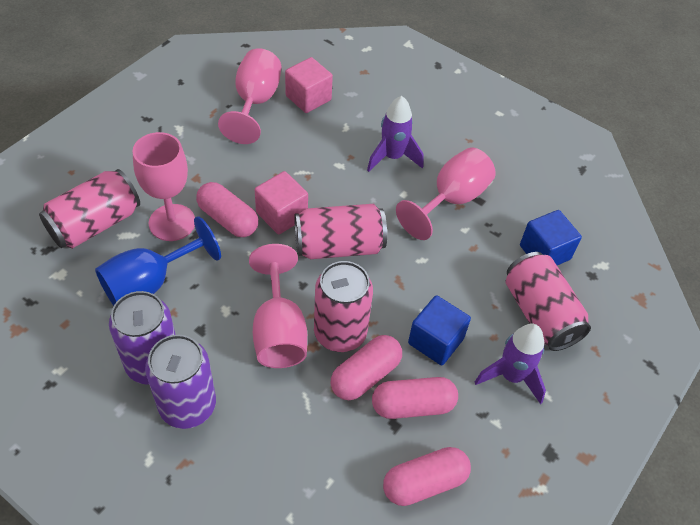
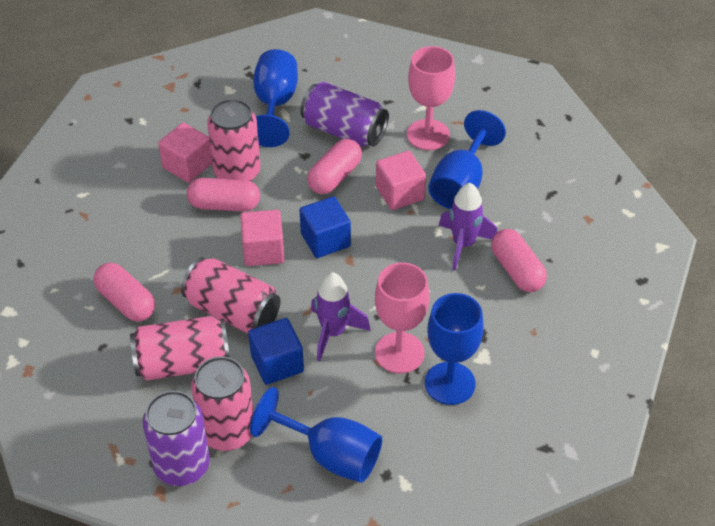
blue goblet: [95,216,221,306] = 1 -> [250,387,382,483] [253,49,298,147] [425,293,484,405] [428,110,506,209] = 4
pink cube: [255,171,308,234] [285,57,333,113] = 2 -> [158,123,212,183] [240,210,284,266] [376,151,426,210] = 3
pink goblet: [132,132,195,241] [218,48,281,144] [249,244,307,368] [396,147,496,240] = 4 -> [375,262,429,374] [407,46,455,150] = 2

